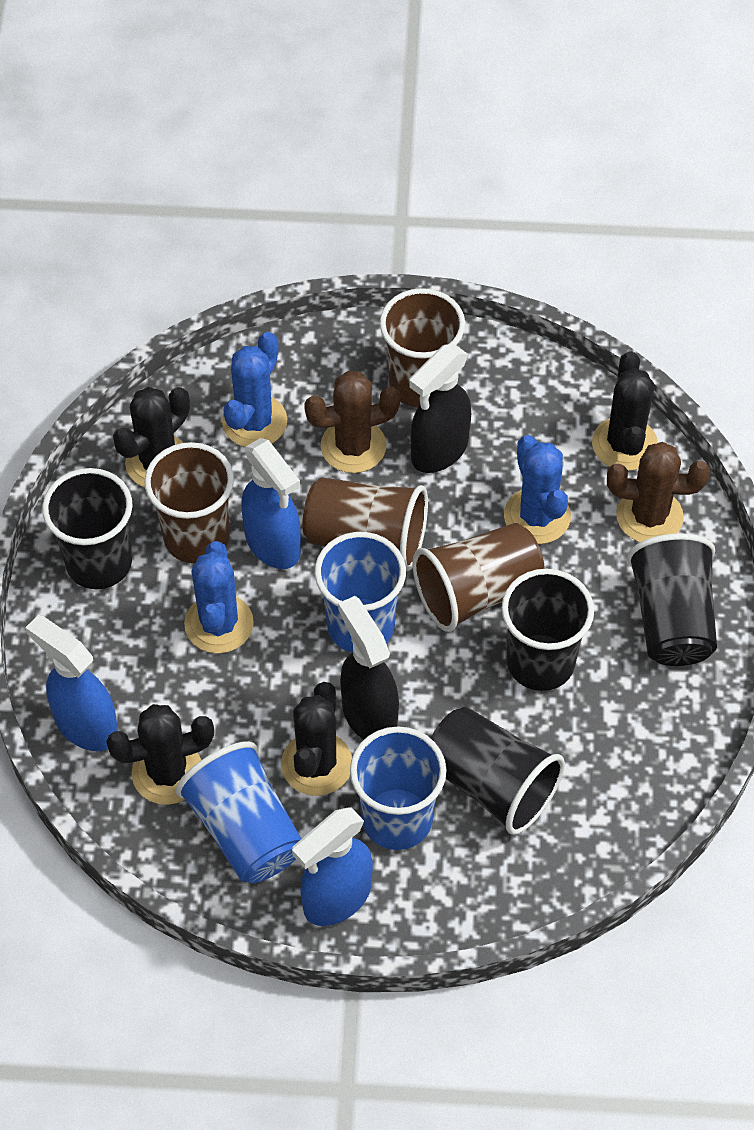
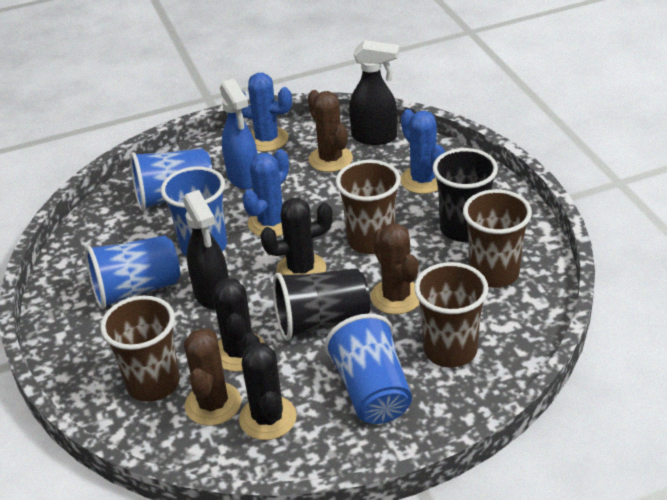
black cactus: [106,704,214,805] [113,387,190,487] [281,682,352,796] [592,351,658,471] = 4 -> [213,278,265,372] [239,333,297,440] [260,198,333,275] = 3
black cup: [42,468,133,589] [431,707,565,835] [502,569,594,691] [627,533,717,666] = 4 -> [273,268,371,341] [433,148,498,242] = 2
blue cup: [176,741,301,883] [314,532,406,652] [350,727,446,850] = 3 -> [85,235,180,309] [130,148,213,211] [161,167,227,257] [324,314,412,424] = 4
blue spray bottle: [25,615,118,751] [241,438,301,569] [292,807,373,926] = 3 -> [220,78,258,190] = 1
brown cactus: [304,371,401,473] [607,442,710,542] = 2 -> [184,328,241,426] [308,90,353,172] [370,223,420,315] = 3

